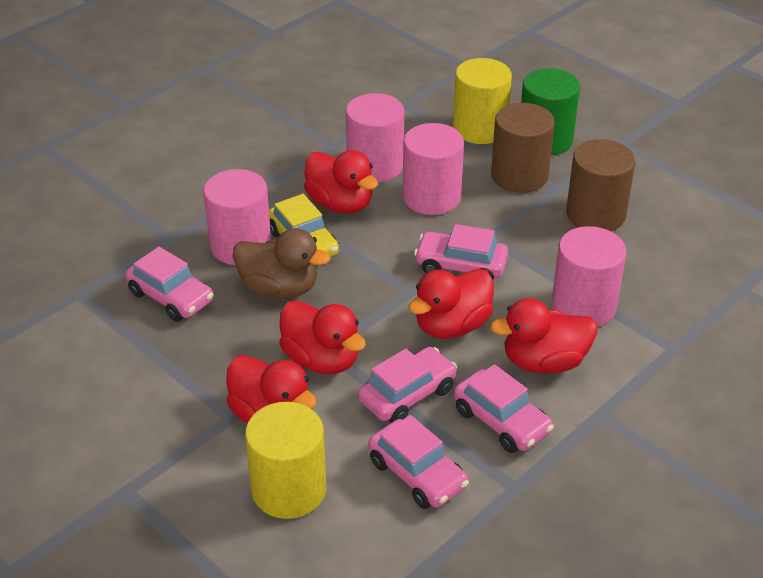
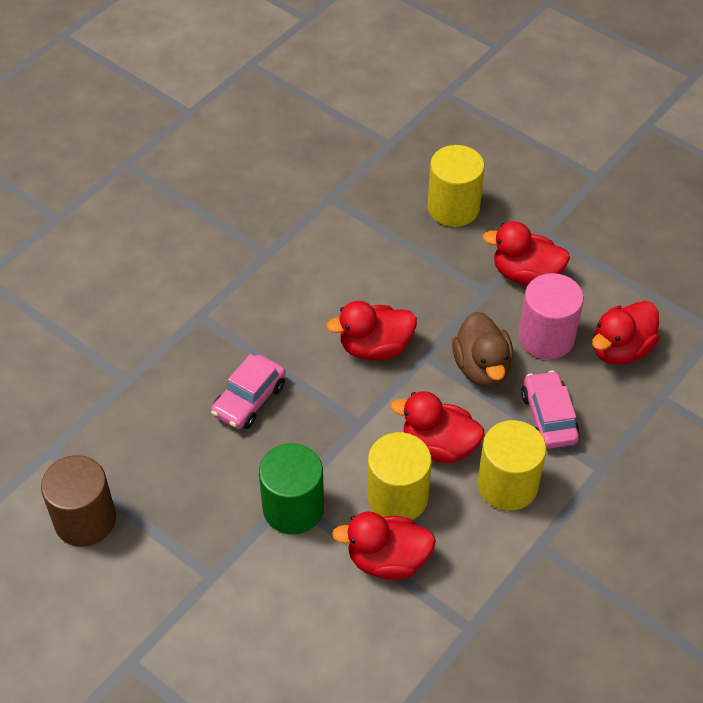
brown cylinder: [491,103,555,193] [566,139,635,231] = 2 -> [41,455,116,547] = 1
pink car: [125,247,213,322] [358,347,457,423] [368,415,469,509] [414,224,508,280] [454,364,554,453] = 5 -> [211,354,286,429] [521,370,580,449] = 2
pink cylinder: [203,169,271,265] [346,93,404,182] [403,123,464,215] [552,226,626,327] = 4 -> [518,273,584,359] = 1
yellow car: [269,194,339,257] = 1 -> none = 0
yellow cylinder: [245,402,326,519] [453,58,512,144] = 2 -> [367,432,432,520] [428,145,485,227] [477,420,547,511] = 3

